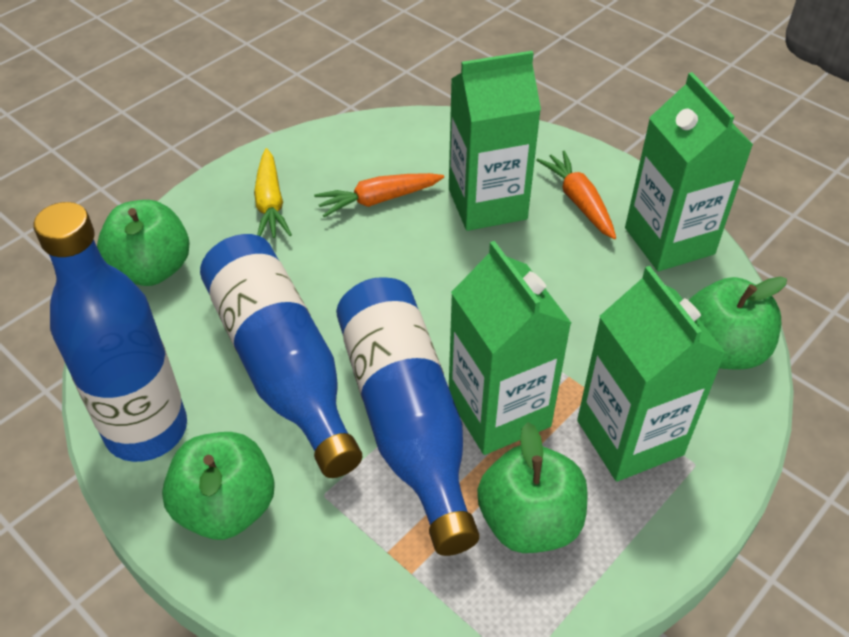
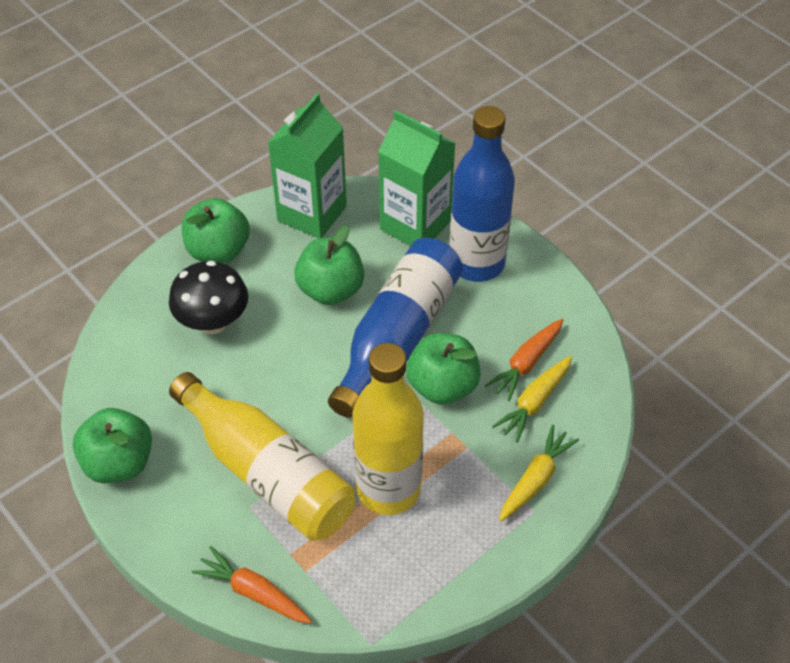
black mushroom: none = 0 -> [169,261,248,334] = 1
blue bottle: [33,202,187,462] [200,234,362,478] [336,277,479,556] = 3 -> [328,238,463,418] [450,106,515,282] = 2
green carton: [449,51,541,231] [449,241,571,455] [577,266,726,482] [625,72,753,271] = 4 -> [268,93,347,238] [378,110,456,246] = 2
yellow bottle: none = 0 -> [169,372,355,541] [352,343,424,515] = 2
yellow carrot: [254,148,292,238] = 1 -> [492,356,572,443] [499,425,579,522] = 2

